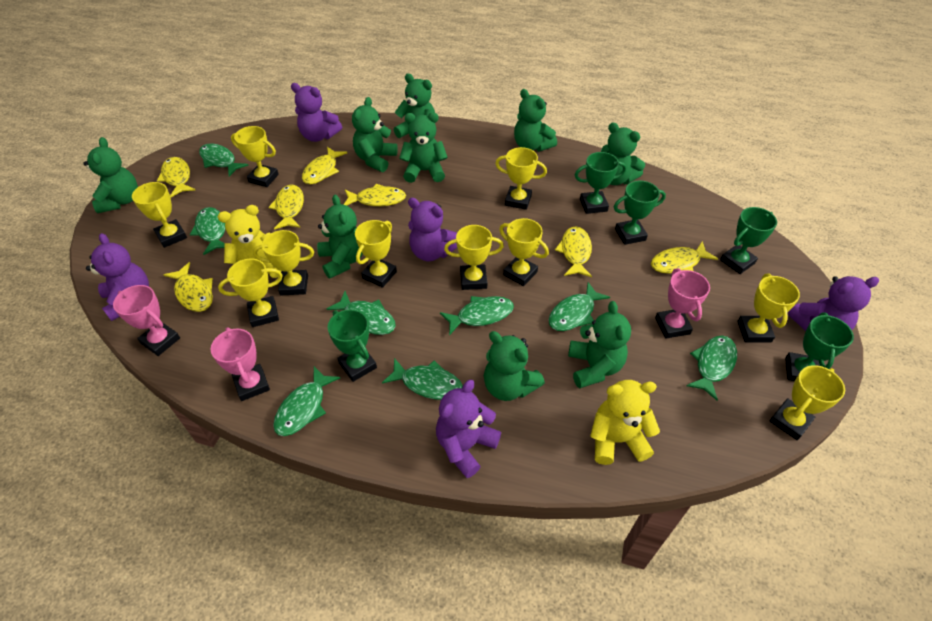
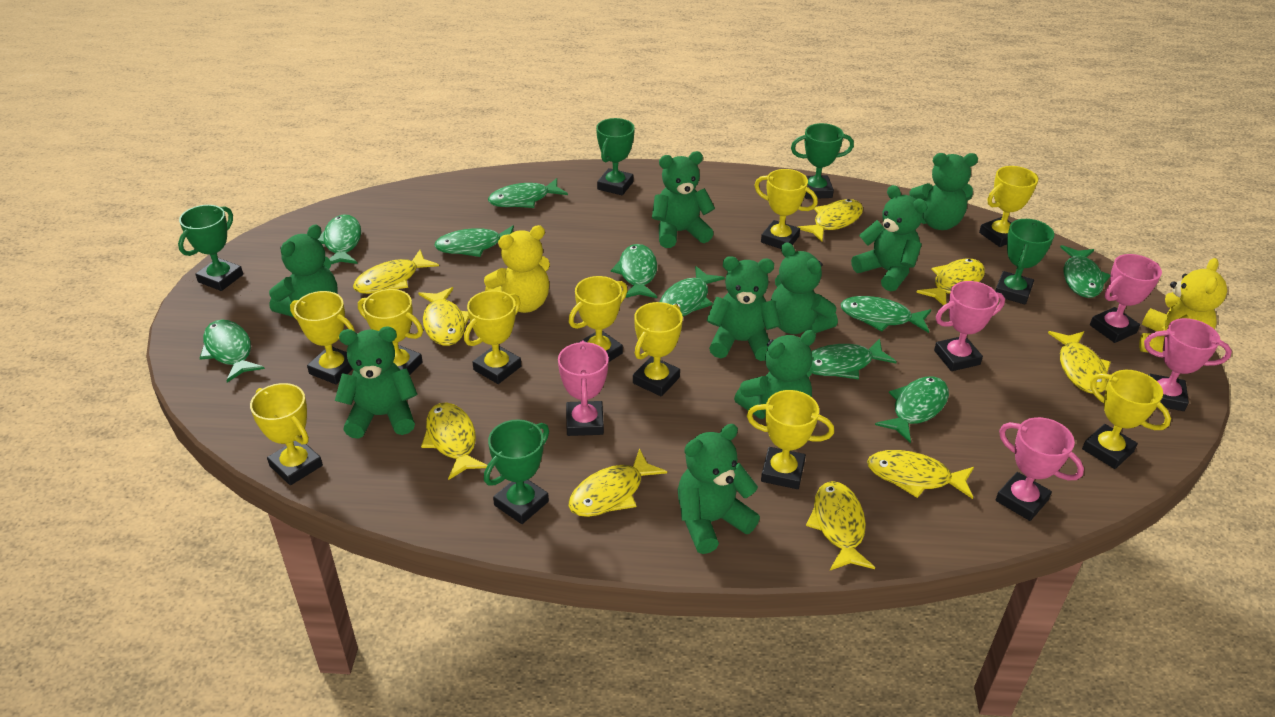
green fish: [190,207,225,255] [199,143,249,177] [273,366,340,436] [327,291,396,335] [382,358,463,400] [440,296,514,335] [549,282,610,331] [686,336,737,400] = 8 -> [200,320,265,383] [318,214,361,264] [434,225,514,257] [488,178,568,208] [611,244,657,298] [660,266,725,316] [811,339,897,380] [840,296,931,333] [875,377,949,443] [1060,245,1111,298] = 10
pink trophy: [113,285,180,356] [211,327,270,401] [655,268,710,338] = 3 -> [558,341,609,436] [934,281,1005,371] [996,417,1084,521] [1090,254,1162,343] [1144,318,1232,411] = 5
purple teddy bear: [86,233,149,321] [291,83,342,142] [408,198,457,261] [436,380,501,478] [787,276,879,331] = 5 -> none = 0
yellow fish: [157,157,195,198] [163,262,213,312] [268,185,304,230] [302,147,347,184] [343,184,406,206] [555,226,592,277] [651,241,718,274] = 7 -> [353,250,439,294] [418,287,469,346] [421,403,487,480] [569,448,667,517] [798,199,863,242] [806,481,875,570] [867,450,974,499] [916,259,985,306] [1048,331,1111,394] = 9

